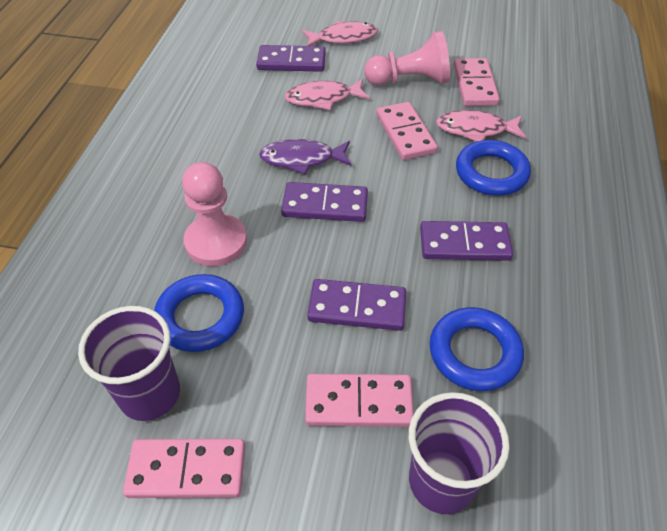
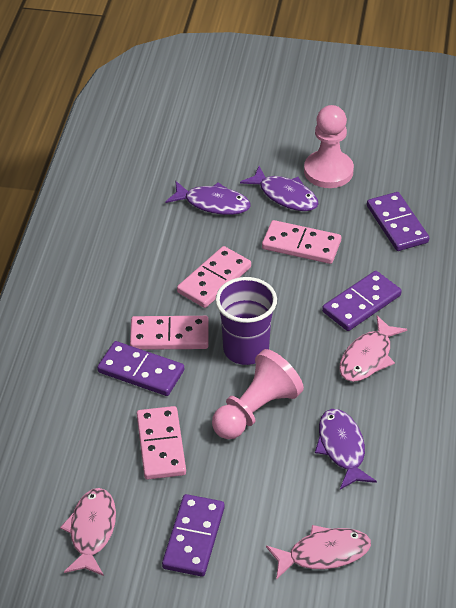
blue ring: [154,274,244,352] [429,307,524,391] [456,140,531,196] = 3 -> none = 0
purple cup: [78,306,180,421] [409,392,510,514] = 2 -> [215,277,277,365] = 1
purple fish: [259,139,352,174] = 1 -> [165,181,251,215] [240,166,319,211] [315,409,377,490] = 3

